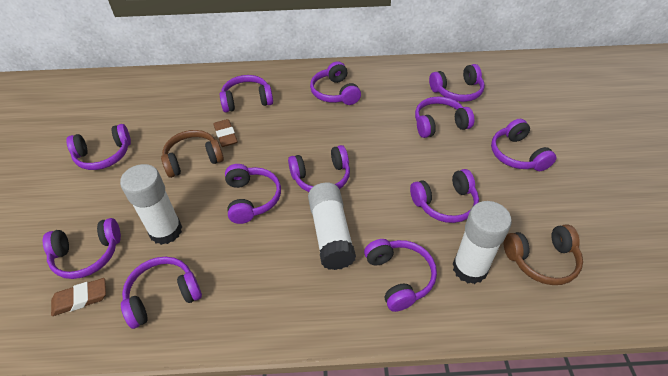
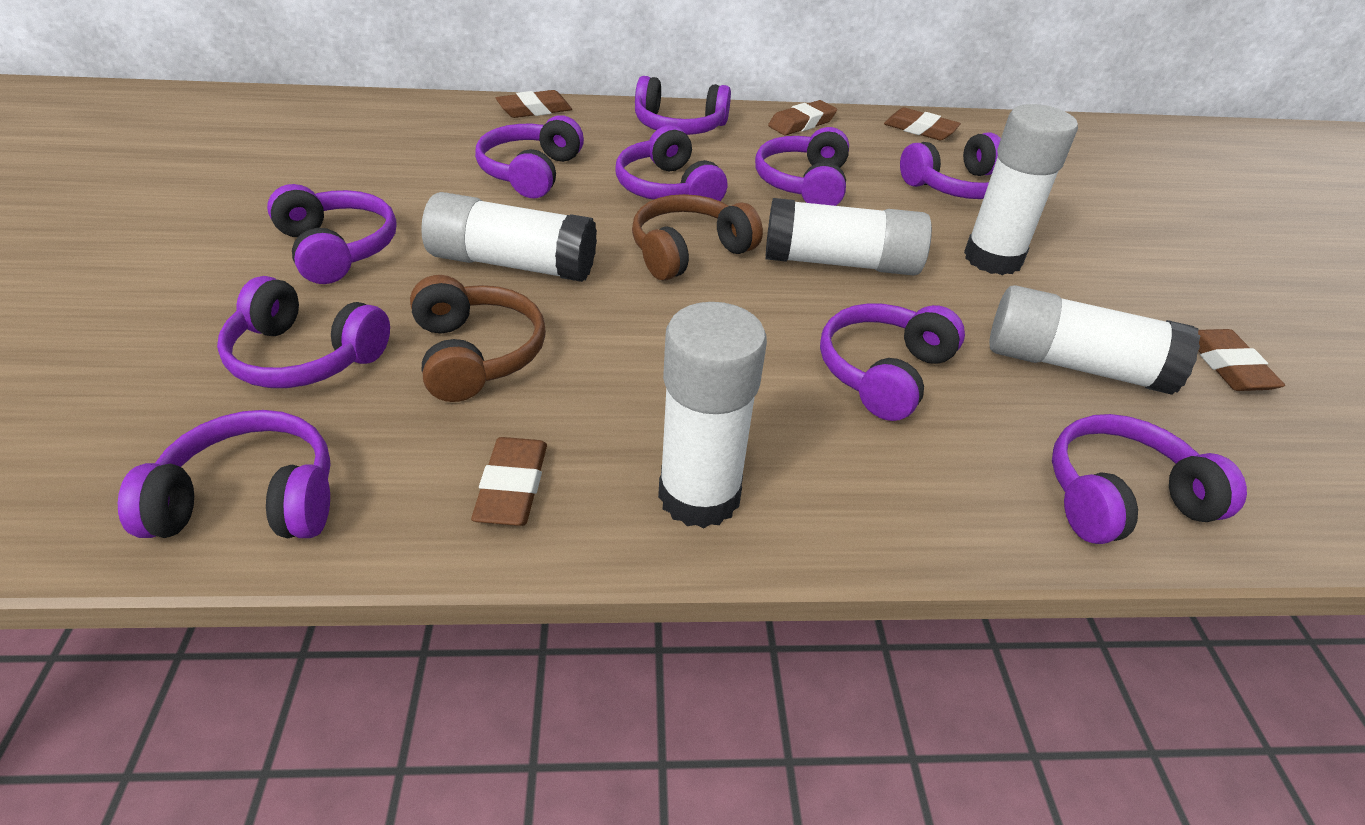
brown eraser: [51,278,106,316] [214,119,238,147] = 2 -> [471,437,547,526] [496,90,572,118] [768,100,837,135] [884,107,961,140] [1198,329,1285,391] = 5
purple headphones: [43,218,121,279] [66,124,131,170] [121,257,202,329] [220,75,273,112] [225,164,281,224] [288,145,350,192] [310,61,361,105] [364,239,437,312] [410,169,479,223] [415,96,474,138] [429,64,485,102] [491,119,556,171] = 12 -> [118,410,331,538] [217,276,390,388] [267,184,396,284] [475,115,584,198] [615,125,727,201] [635,76,731,135] [755,127,849,206] [820,303,965,421] [900,132,1001,199] [1052,414,1247,544] = 10
white glue stick: [120,164,182,245] [308,182,356,270] [453,201,512,284] = 3 -> [421,192,597,282] [658,302,767,528] [765,198,932,276] [964,104,1078,275] [989,285,1201,395] = 5

